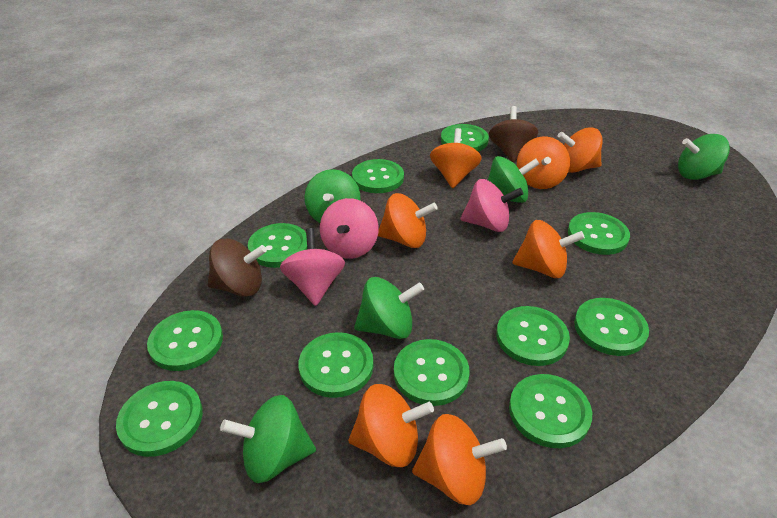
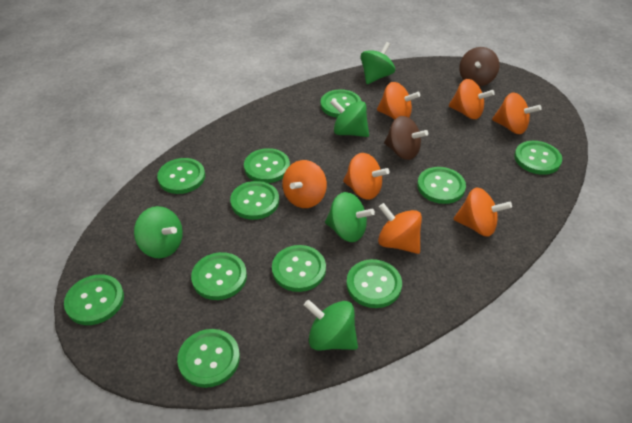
pink spinning top: [280,228,345,306] [320,198,379,259] [461,179,523,232] = 3 -> none = 0

